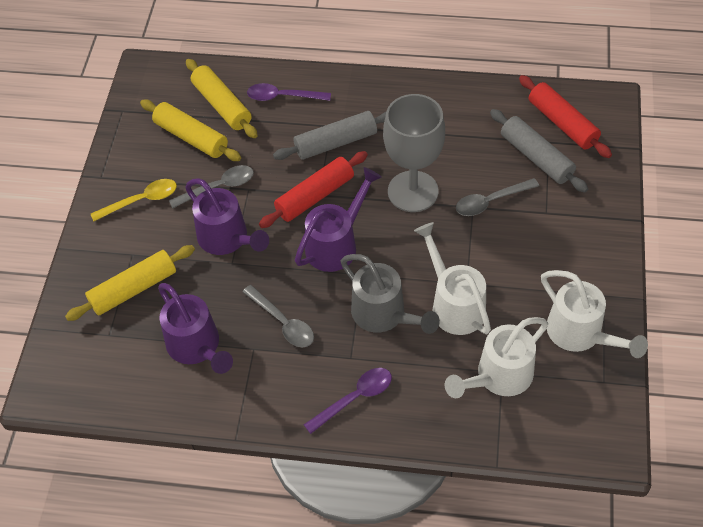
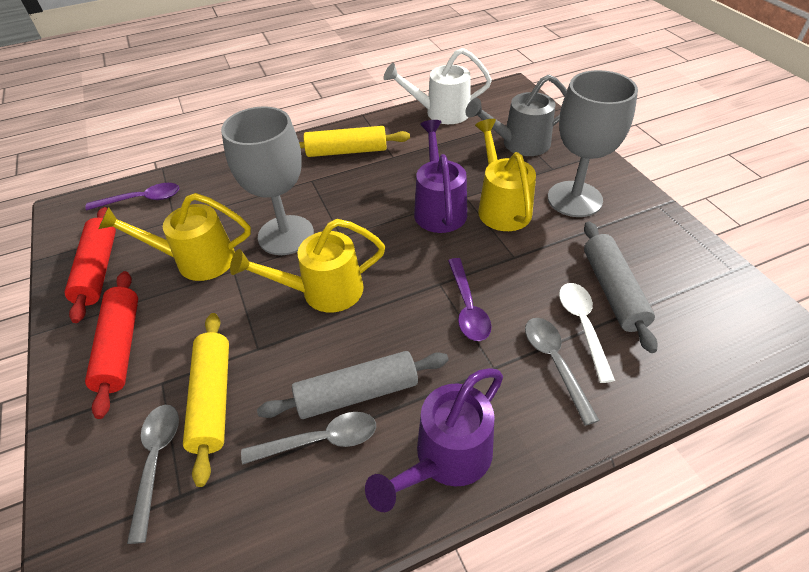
grey goblet: [383,94,445,212] = 1 -> [221,106,314,255] [548,70,638,217] = 2
purple watering can: [158,283,233,374] [185,178,269,255] [295,167,382,272] = 3 -> [365,368,503,512] [414,120,467,233] = 2
white spoon: none = 0 -> [559,283,615,383] = 1
white watering can: [414,222,491,335] [445,317,548,398] [541,270,648,358] = 3 -> [383,48,492,124] = 1
yellow rolling pin: [65,245,195,321] [140,100,241,161] [186,59,258,138] = 3 -> [183,313,229,487] [299,126,410,157] = 2
yellow spoon: [91,179,177,221] = 1 -> none = 0
yellow watering can: none = 0 -> [98,193,251,281] [230,219,385,312] [475,119,536,231] = 3

